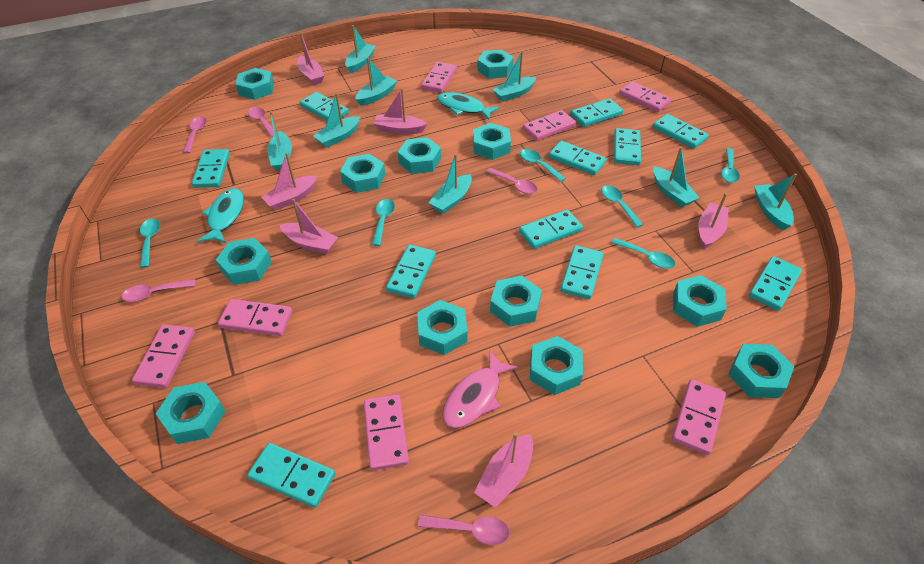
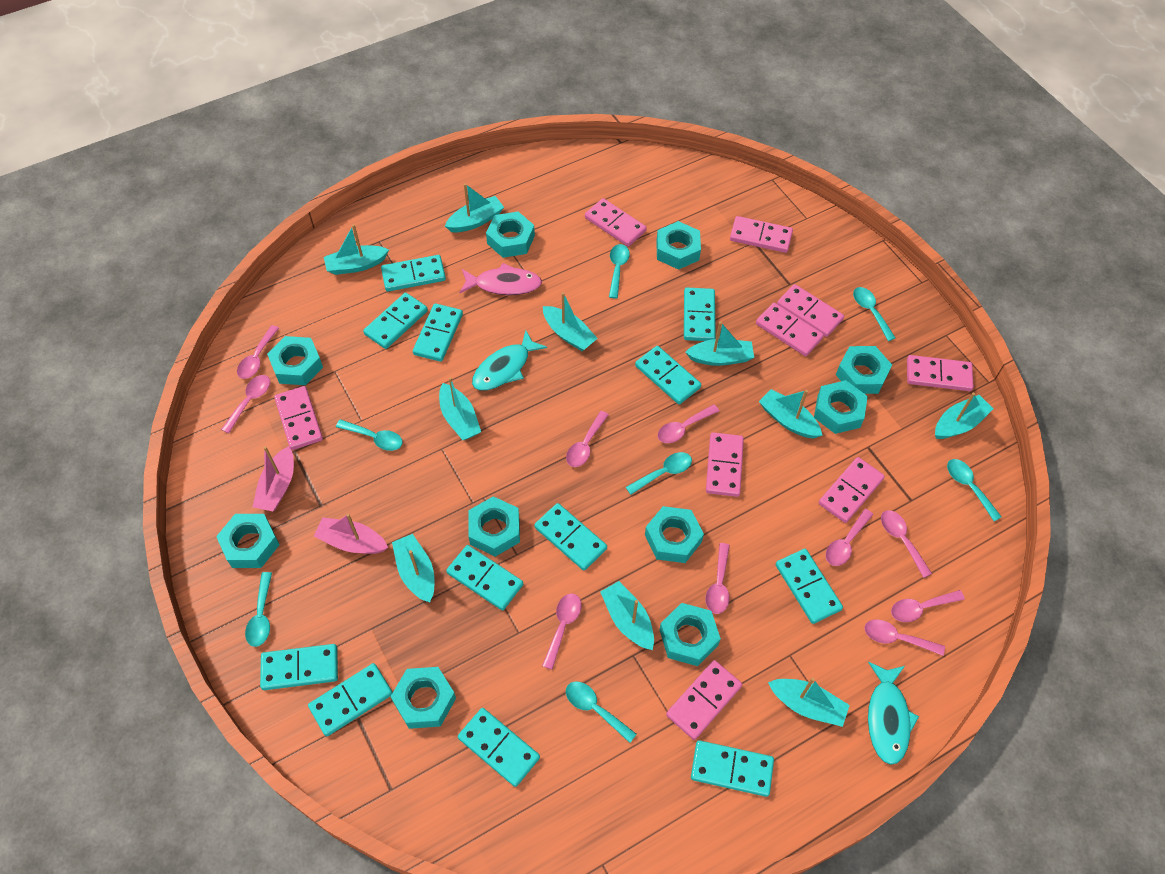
pink boat: [261,153,317,210] [280,199,338,254] [297,33,324,85] [373,88,427,134] [474,432,533,507] [698,193,728,249] = 6 -> [253,446,294,511] [314,514,388,554] = 2
pink domino: [132,324,195,388] [218,299,292,336] [364,394,409,470] [421,62,457,93] [523,110,576,141] [619,81,671,112] [672,379,726,455] = 7 -> [274,386,323,450] [585,198,647,247] [666,660,742,740] [706,432,744,497] [730,216,793,253] [756,303,824,356] [777,284,844,337] [819,457,885,523] [907,355,974,391] = 9
pink spoon: [121,279,196,302] [183,117,207,153] [248,107,274,138] [418,515,510,545] [486,168,538,194] = 5 -> [221,375,270,433] [237,325,279,379] [542,593,581,670] [566,411,609,467] [658,404,719,443] [705,543,730,614] [826,509,873,566] [865,619,945,656] [881,510,932,578] [891,590,965,622] = 10
turquoise boat: [267,111,292,171] [313,93,360,148] [345,25,376,73] [355,57,397,106] [429,154,472,214] [492,51,536,102] [653,147,700,207] [754,173,797,230] = 8 -> [324,224,389,275] [392,534,434,603] [439,377,481,440] [445,183,504,232] [543,292,598,351] [600,581,654,650] [685,321,754,366] [759,389,822,438] [768,678,850,727] [935,393,993,439] = 10
turquoise domino: [192,149,230,188] [247,443,336,508] [300,92,349,120] [386,245,436,298] [519,209,583,249] [549,141,606,175] [560,245,604,299] [571,98,623,127] [614,128,641,165] [653,114,709,149] [749,256,802,311] = 11 -> [260,644,338,690] [308,663,393,736] [363,293,428,349] [381,255,446,292] [413,303,463,362] [446,545,523,610] [458,708,540,787] [534,503,607,571] [635,346,701,404] [684,288,716,341] [691,740,774,797] [776,549,843,624] = 12
turquoise nut: [156,382,226,444] [216,238,272,285] [236,68,274,100] [340,154,385,193] [398,137,441,174] [417,300,467,355] [473,123,511,160] [477,50,514,79] [490,276,542,327] [530,336,583,395] [673,275,727,327] [728,344,794,398] = 12 -> [216,514,280,568] [267,336,323,385] [391,667,456,729] [468,496,520,557] [486,212,535,258] [645,506,704,563] [656,221,701,270] [659,603,721,666] [814,380,868,434] [836,346,892,394] = 10
turquoise spoon: [140,218,160,268] [372,199,395,246] [520,149,566,182] [602,185,643,227] [611,238,675,269] [721,148,740,183] = 6 -> [245,572,272,647] [336,419,403,451] [566,682,637,743] [609,244,630,298] [626,452,692,495] [853,287,896,341] [947,459,1001,521] = 7

